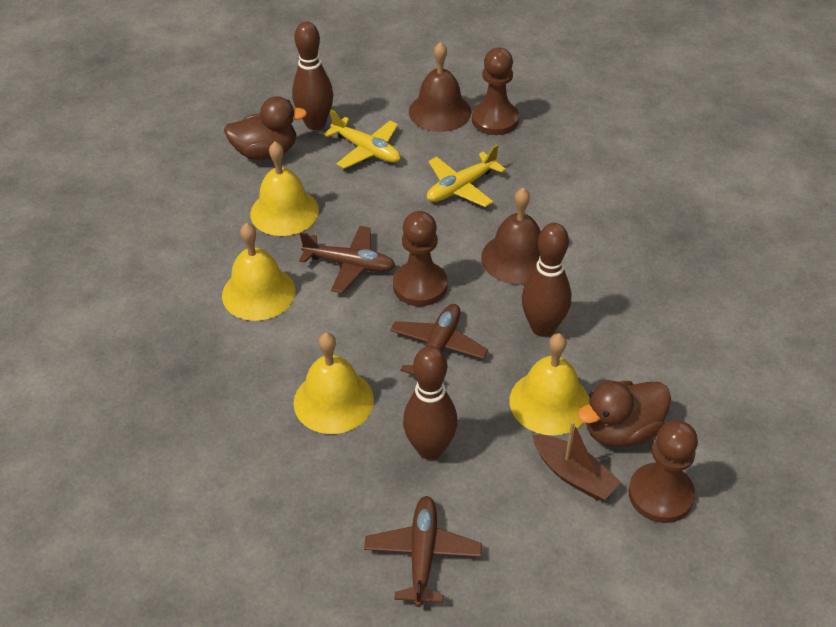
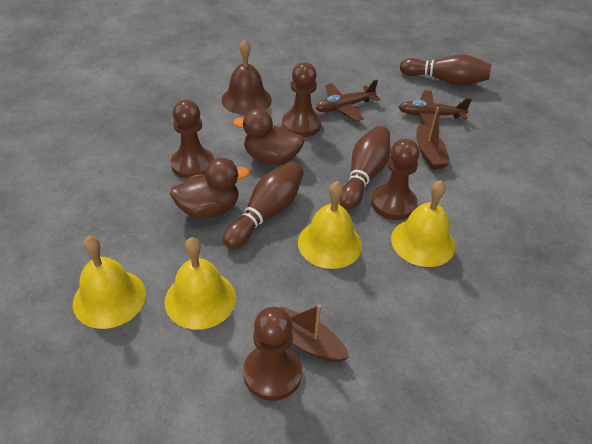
brown bell: [409,42,471,132] [481,188,541,285] = 2 -> [221,40,272,115] = 1
brown boat: [532,421,621,501] = 1 -> [280,305,350,362] [416,107,450,169] = 2
brown pawn: [393,211,448,306] [472,47,519,135] [629,420,698,523] = 3 -> [171,100,214,179] [243,307,302,401] [282,62,322,137] [371,139,420,220] = 4
brown plane: [299,226,396,293] [364,496,482,607] [390,304,488,381] = 3 -> [316,80,380,121] [398,90,472,129] = 2
yellow plane: [324,110,401,169] [427,145,506,207] = 2 -> none = 0

